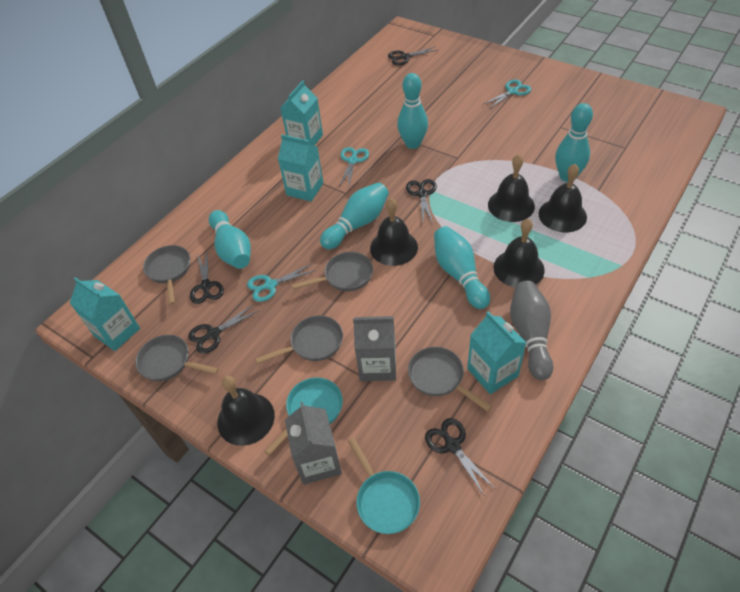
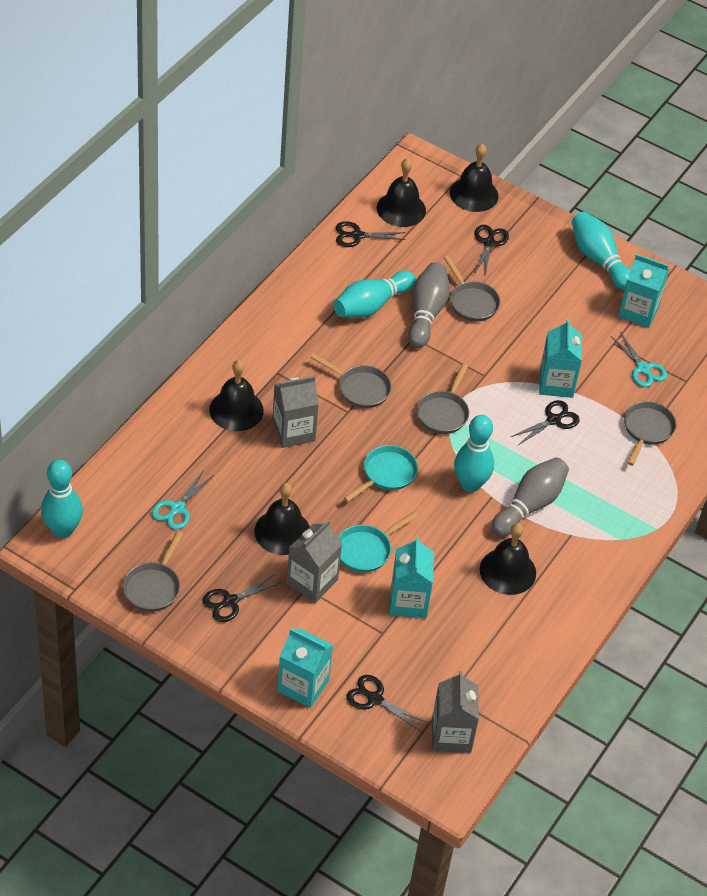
grey bowling pin: [510,281,554,380] = 1 -> [408,262,450,348] [491,457,569,537] = 2
grey carton: [285,402,342,485] [353,316,396,381] = 2 -> [272,376,319,448] [287,520,342,603] [432,671,479,753] = 3
turquoise bowling pin: [209,210,251,269] [320,182,389,250] [397,73,428,149] [434,226,490,309] [555,103,593,182] = 5 -> [41,459,83,538] [334,271,416,318] [454,415,494,492] [572,212,630,290] = 4
turquoise scissors: [247,264,316,302] [339,147,369,188] [484,80,531,109] = 3 -> [152,471,212,530] [611,332,667,387] = 2

